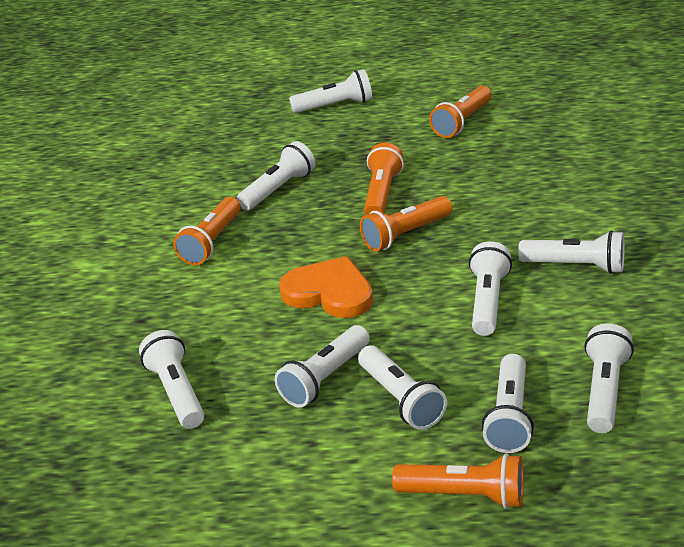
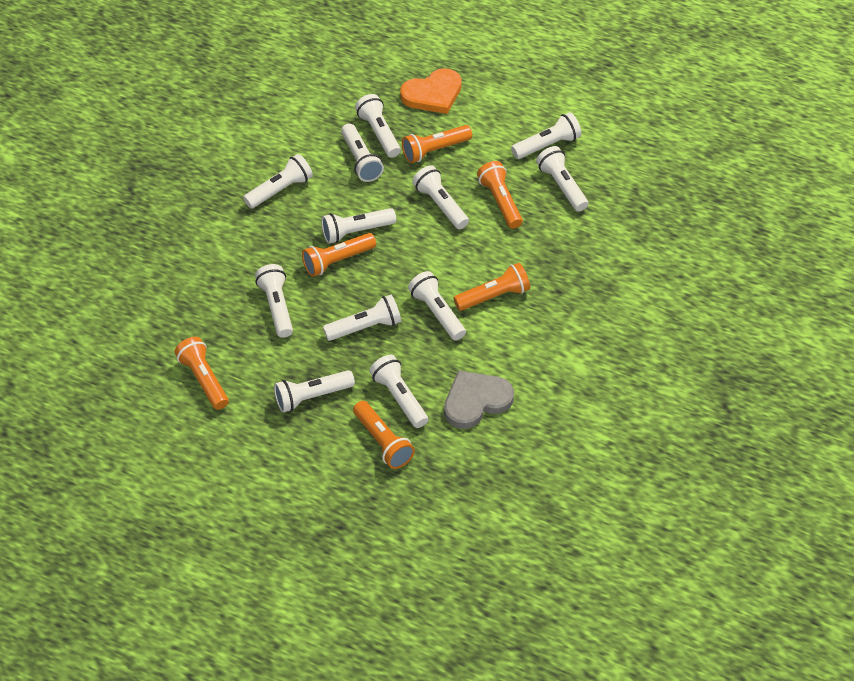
grey heart: none = 0 -> [444,370,514,429] = 1
orange flashlight: [173,197,241,265] [360,196,452,252] [364,143,404,215] [392,454,524,509] [429,86,492,138] = 5 -> [175,337,229,410] [302,233,376,277] [353,401,415,469] [402,125,472,163] [454,263,530,311] [477,161,523,229] = 6
white flashlight: [139,330,204,429] [237,141,316,210] [275,325,370,408] [289,69,372,113] [358,345,447,430] [469,241,512,336] [482,354,534,453] [518,230,624,274] [584,324,634,433] = 9 -> [243,154,313,208] [255,264,293,338] [274,370,355,413] [321,208,396,244] [323,295,401,341] [341,123,384,182] [355,94,401,158] [369,355,428,428] [408,271,466,341] [412,165,469,229] [511,112,582,159] [536,146,588,212] = 12

